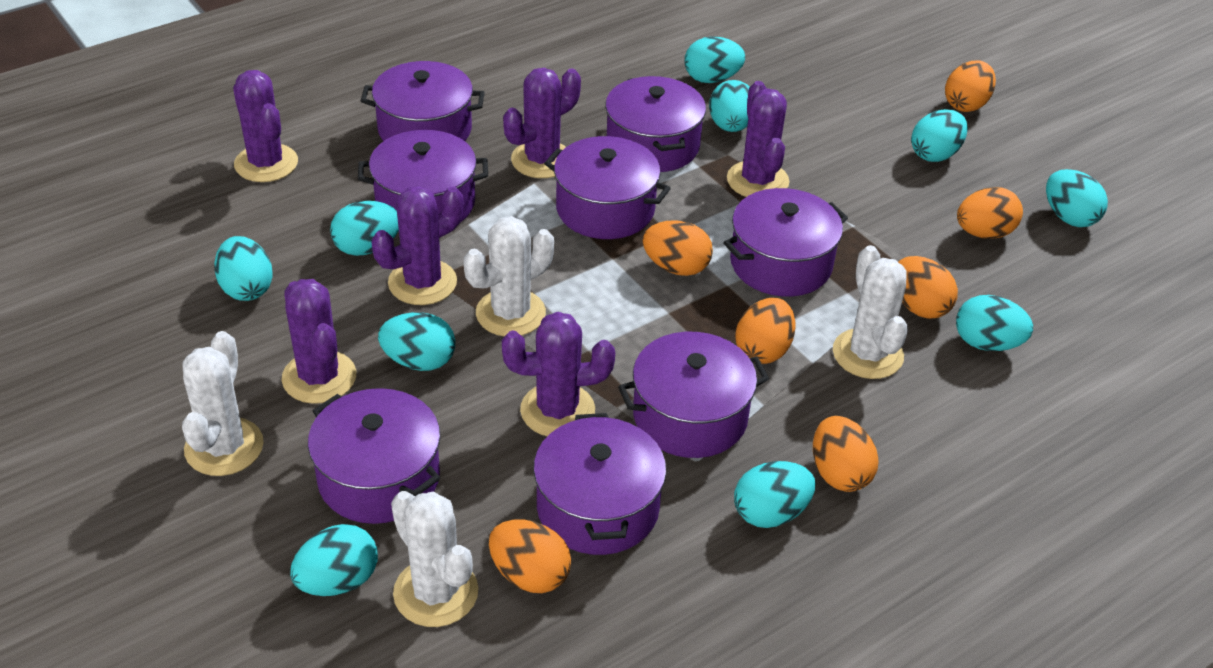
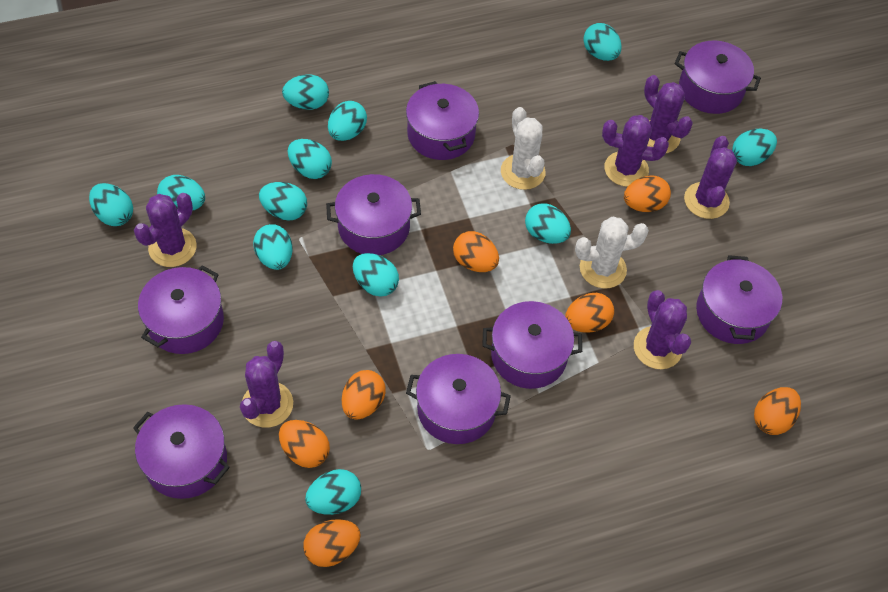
turquoise egg: [214,236,273,301] [290,524,378,596] [330,201,399,256] [378,312,456,371] [685,36,745,83] [709,80,749,132] [734,461,815,528] [911,109,968,162] [956,295,1033,351] [1046,169,1108,227] = 10 -> [89,183,133,226] [157,175,205,211] [253,224,293,270] [259,182,307,221] [282,74,329,110] [288,139,332,179] [305,469,361,515] [328,101,367,141] [353,253,399,297] [525,204,571,244] [583,23,622,61] [732,129,777,166] = 12
white cactus: [182,331,264,476] [391,491,478,627] [464,216,554,337] [833,245,908,379] = 4 -> [501,107,546,190] [575,217,649,288] = 2

